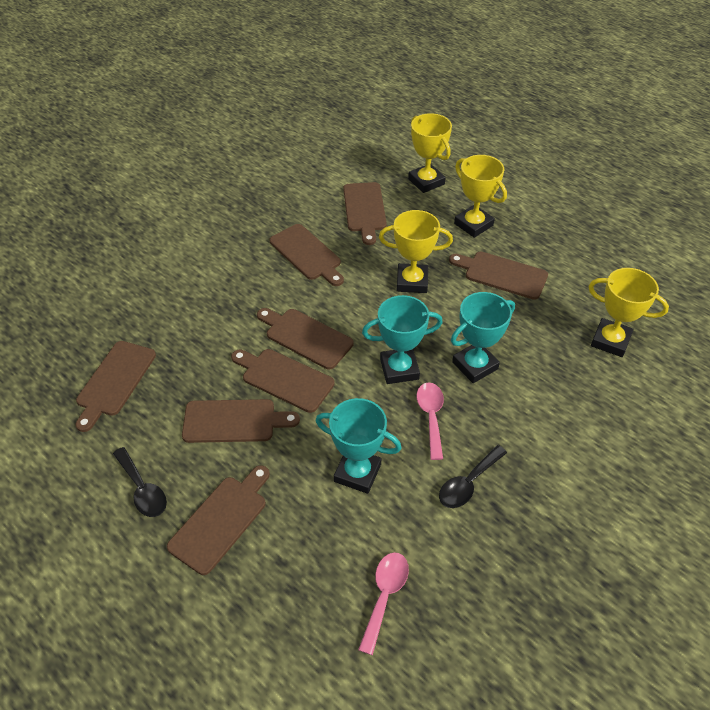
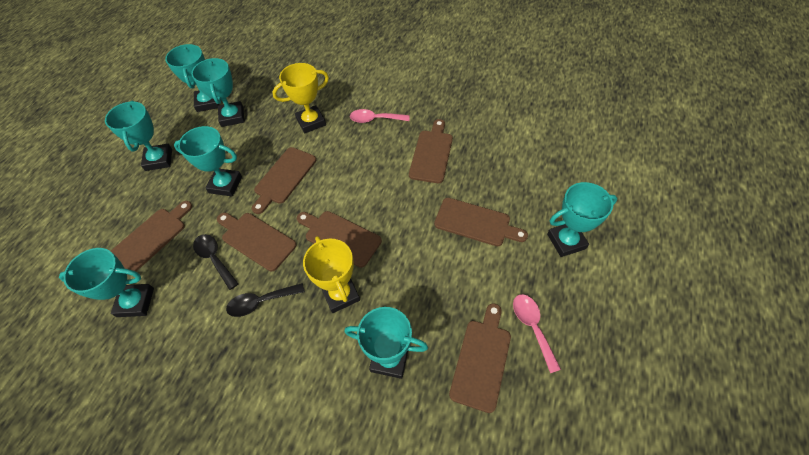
brown cutting board: [75,341,156,432] [167,465,270,575] [182,399,300,443] [231,349,335,413] [257,308,354,370] [270,224,344,286] [343,182,387,245] [449,252,548,300] = 8 -> [111,201,192,275] [217,213,296,271] [252,147,316,214] [297,211,382,268] [409,119,453,183] [434,198,528,246] [449,303,511,413] = 7
turquoise trophy: [316,398,401,494] [362,295,443,384] [451,292,515,383] = 3 -> [59,248,154,317] [105,101,172,171] [165,44,220,112] [174,126,242,197] [191,58,245,127] [345,307,428,379] [547,182,617,257] = 7
yellow trophy: [379,210,453,293] [408,113,452,193] [454,155,507,238] [589,268,669,357] = 4 -> [273,63,329,133] [303,236,360,313] = 2

